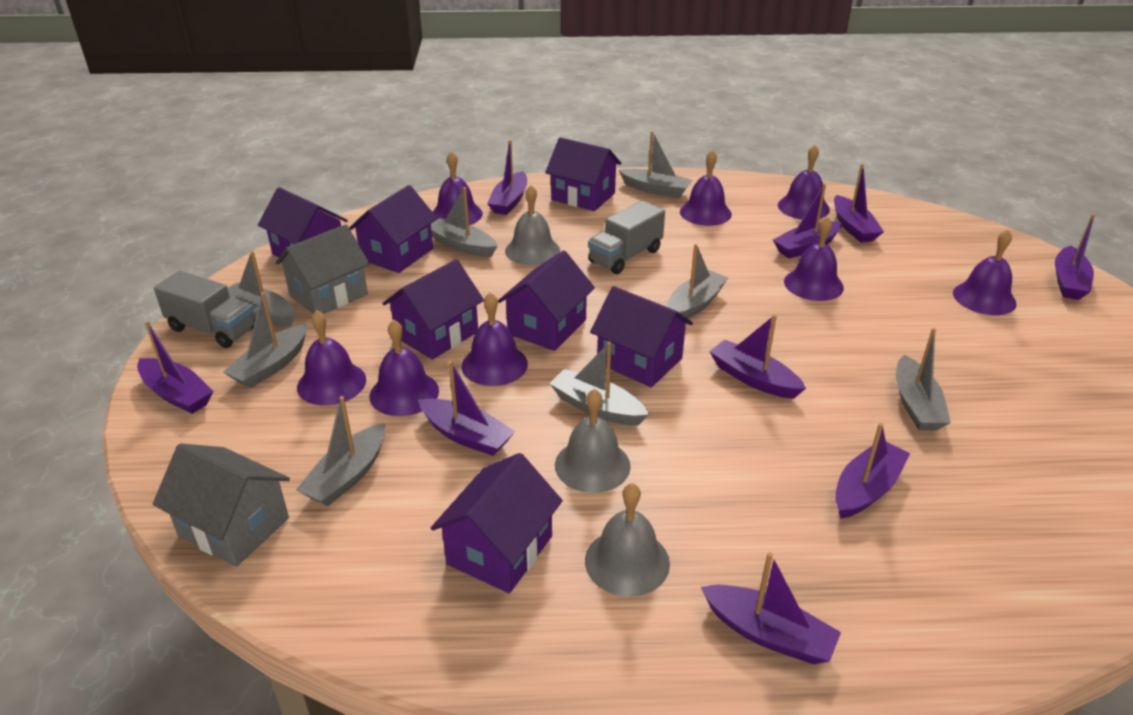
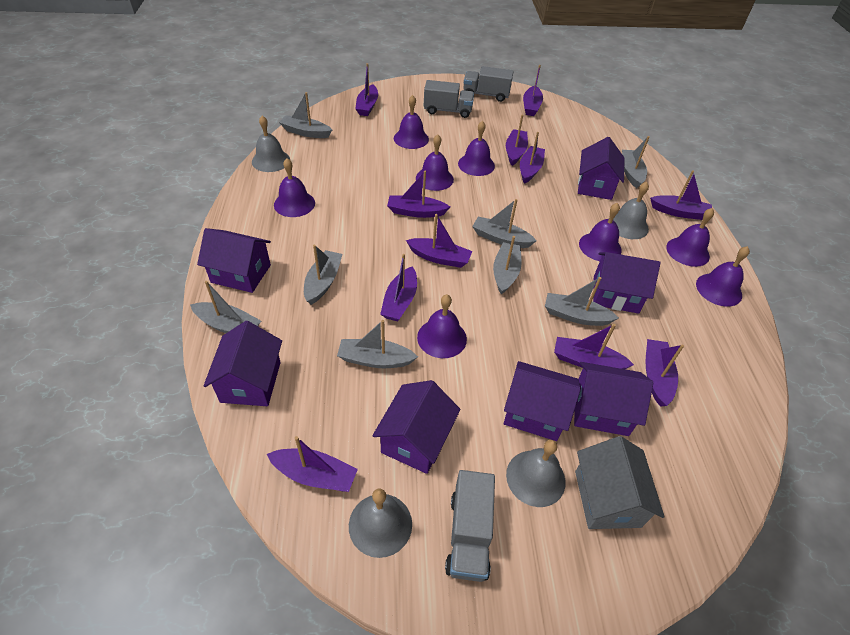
grey bell: [505,185,560,265] [555,389,631,493] [585,483,670,597] = 3 -> [252,116,290,172] [349,488,412,558] [506,440,566,507] [613,182,649,239] = 4
grey house: [153,443,290,567] [275,224,370,314] = 2 -> [575,436,665,529] = 1
grey truck: [154,271,255,348] [588,200,665,274] = 2 -> [424,80,474,118] [445,470,495,582] [463,66,513,102] = 3
purple boat: [137,321,213,414] [419,361,516,456] [487,140,527,215] [701,552,841,664] [709,314,806,399] [773,184,842,259] [834,164,884,243] [835,423,910,519] [1055,214,1095,300] = 9 -> [267,436,358,492] [355,63,378,116] [380,254,417,322] [387,171,450,218] [406,214,472,268] [506,114,528,166] [520,132,545,184] [523,65,543,116] [554,324,634,369] [645,339,684,407] [650,170,712,220] = 11

